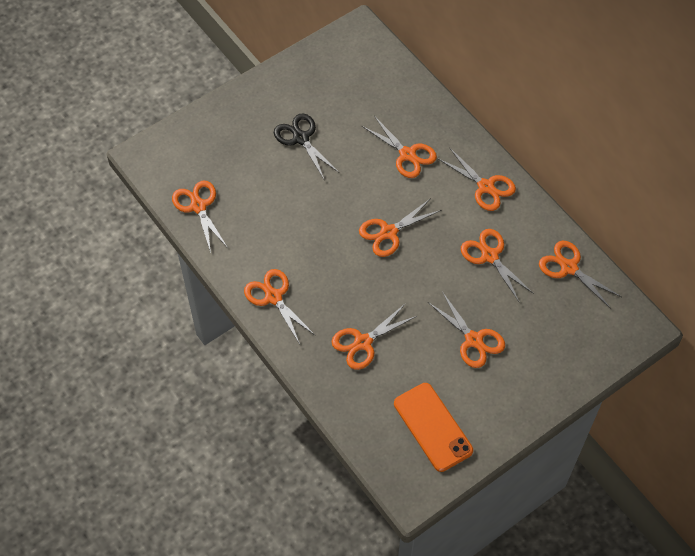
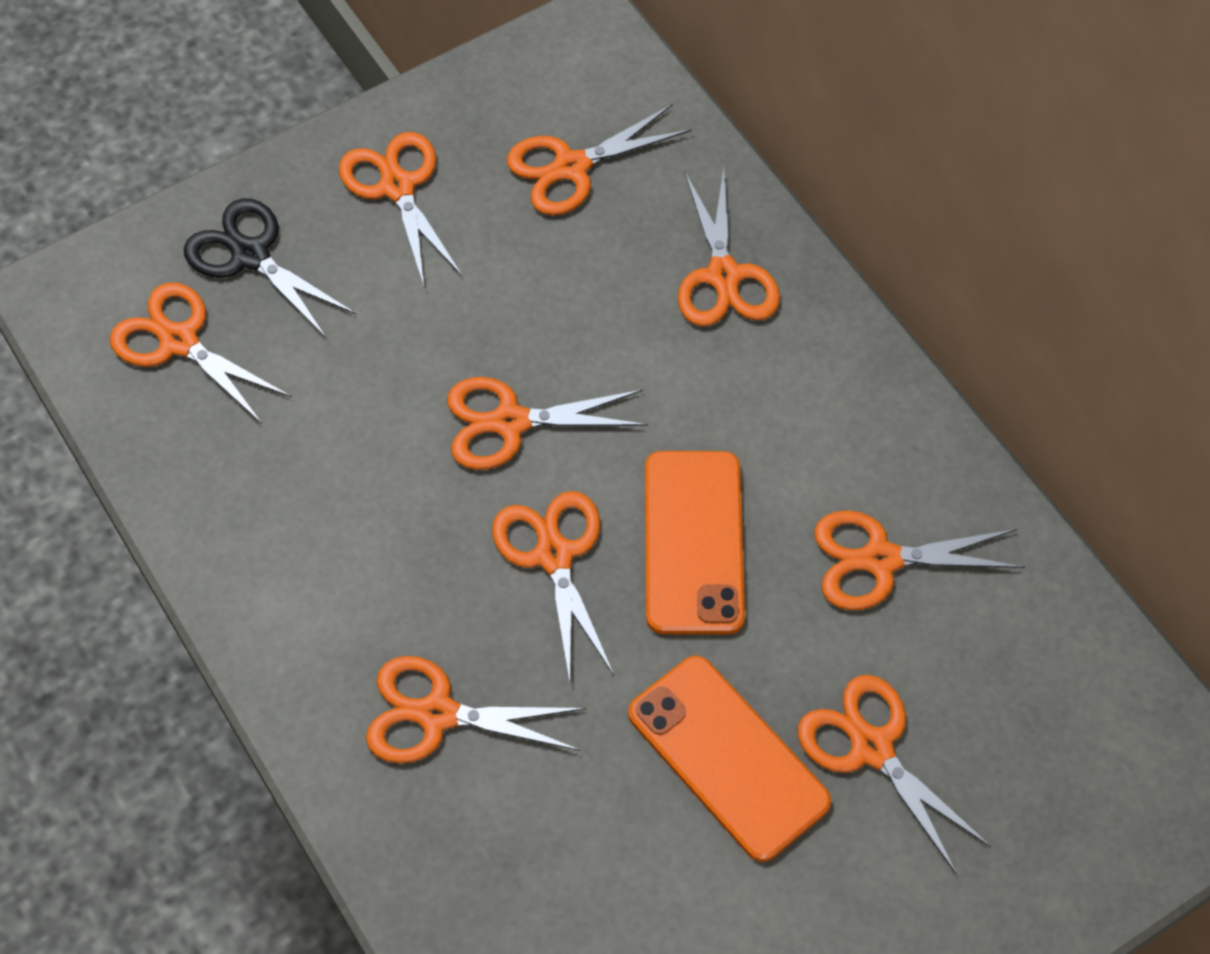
orange phone: [394,383,473,472] = 1 -> [628,656,831,862] [645,451,745,634] = 2

